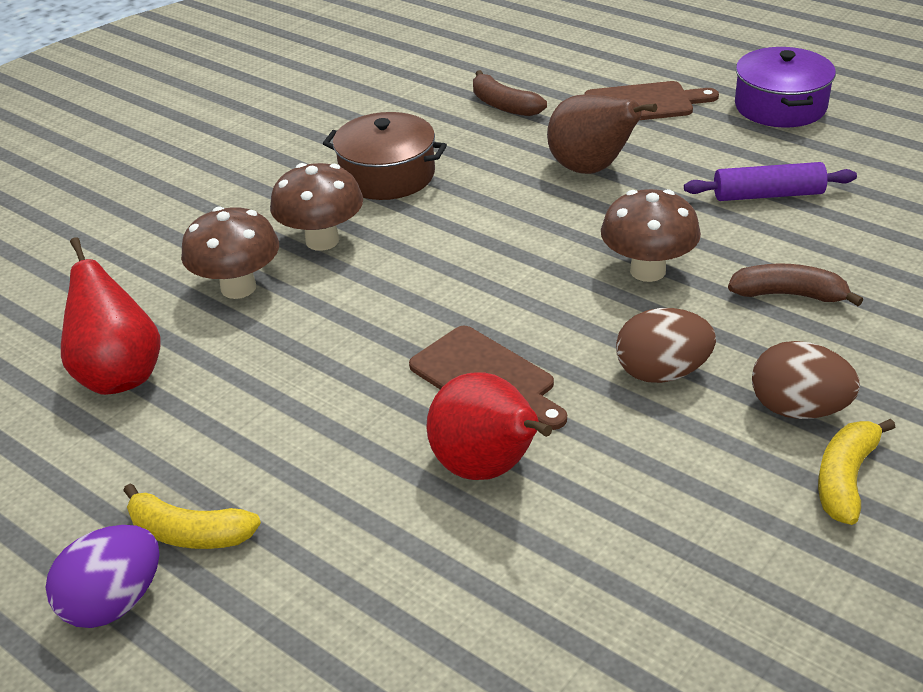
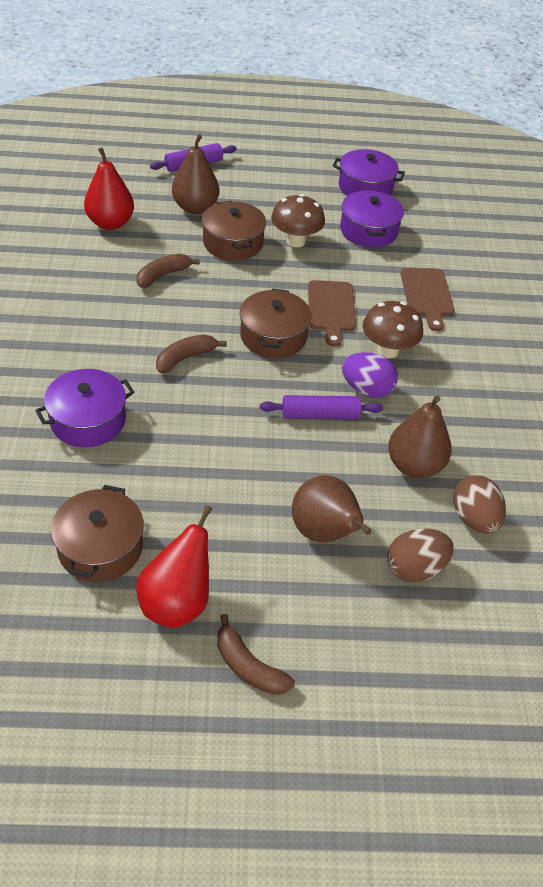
brown banana: [473,70,547,116] [728,263,863,306] = 2 -> [136,254,200,288] [156,334,227,373] [217,614,295,695] = 3
brown mushroom: [181,206,279,299] [270,163,363,251] [601,189,701,282] = 3 -> [271,194,325,247] [363,301,423,358] = 2
brown pear: [547,95,657,174] = 1 -> [172,134,219,214] [292,475,372,542] [388,396,452,478] = 3
brown pot: [323,112,447,200] = 1 -> [51,485,144,582] [202,201,266,261] [240,288,312,358] = 3
purple pot: [735,47,836,128] = 1 -> [35,369,134,447] [333,149,405,196] [340,190,404,248] = 3
purple rolling pin: [684,162,857,201] = 1 -> [150,143,236,172] [260,395,383,419] = 2
yellow banana: [123,483,261,549] [818,419,895,525] = 2 -> none = 0

